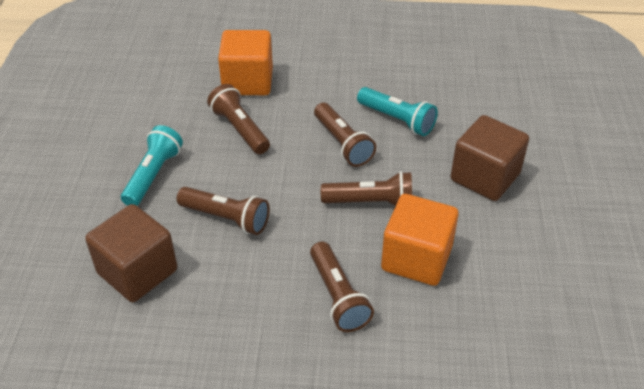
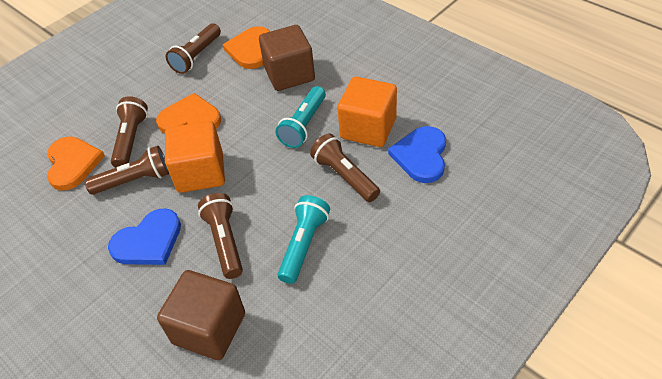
blue heart: none = 0 -> [108,208,181,265] [388,126,446,183] = 2
orange heart: none = 0 -> [47,137,105,191] [156,93,221,133] [223,26,270,69] = 3

